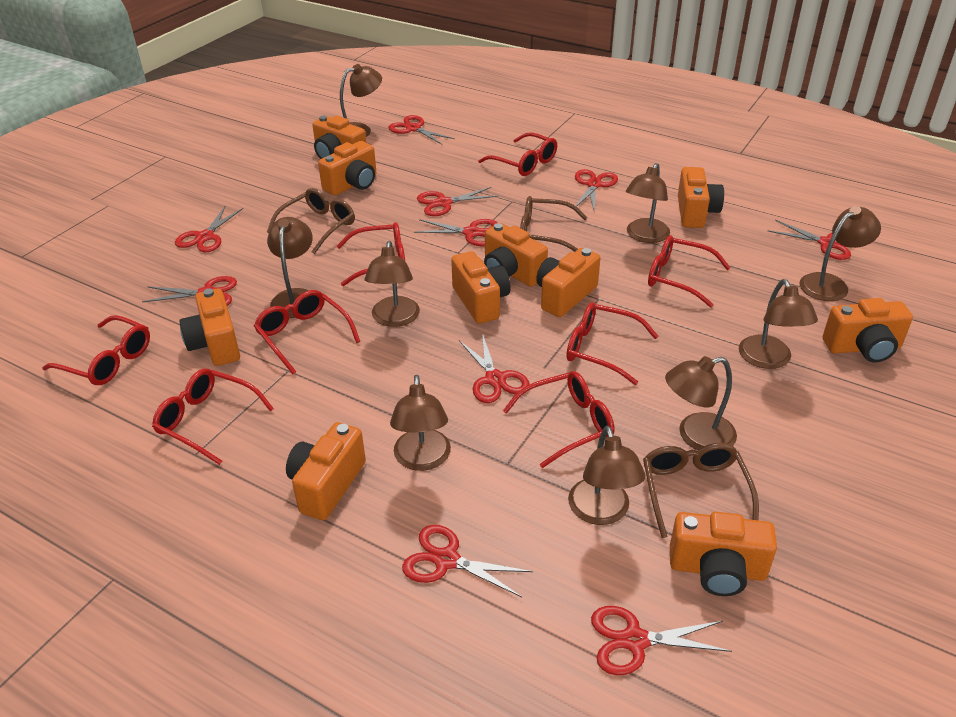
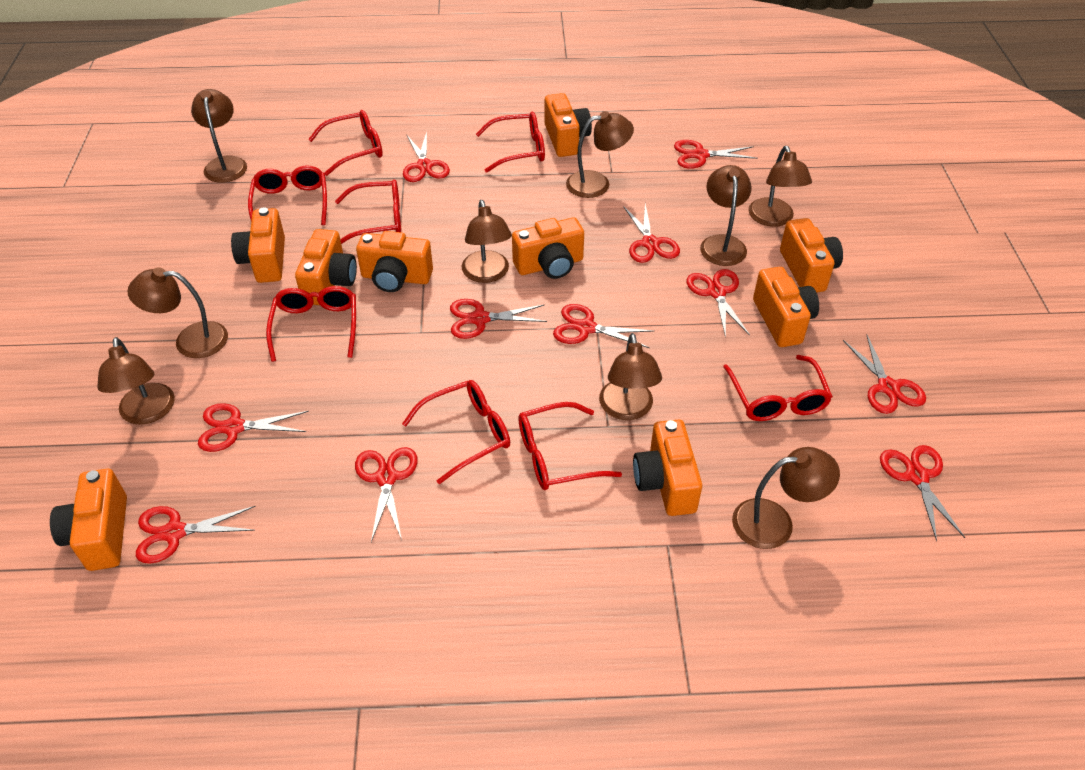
brown glasses: [267,188,355,254] [520,196,588,252] [643,443,759,538] = 3 -> none = 0
orange camera: [179,289,240,366] [286,422,366,520] [312,116,366,159] [318,141,377,196] [451,251,511,324] [484,223,548,287] [536,248,600,317] [670,512,777,596] [678,167,724,228] [823,298,913,362] = 10 -> [50,469,127,571] [231,207,285,283] [295,229,357,305] [356,231,433,292] [512,217,584,279] [545,93,592,157] [633,419,702,516] [753,267,819,347] [780,218,843,293] = 9
red scissors: [142,276,237,306] [175,206,243,252] [388,115,455,145] [402,525,533,597] [414,219,498,247] [417,187,498,216] [459,334,530,403] [575,169,618,211] [591,606,732,675] [768,220,851,260] = 10 -> [136,506,256,564] [198,403,309,452] [355,447,418,542] [403,131,450,182] [450,299,547,339] [553,304,654,348] [623,204,680,263] [674,140,758,169] [687,269,750,338] [843,335,926,414] [880,445,965,542] = 11

